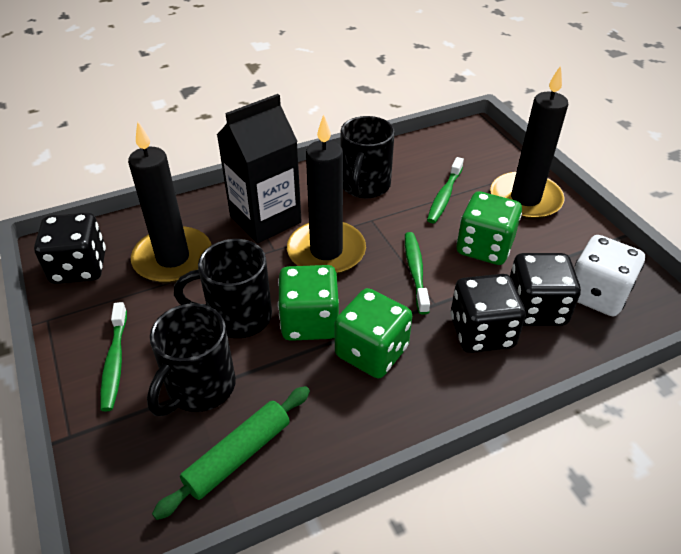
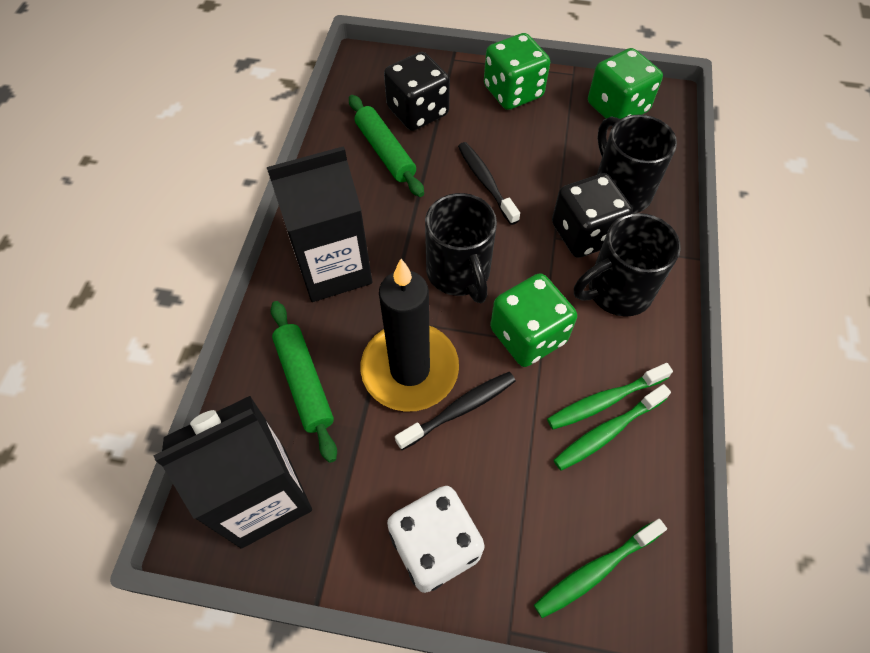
black candle: [128,122,212,283] [287,114,366,274] [490,65,568,220] = 3 -> [360,259,459,412] = 1
black carton: [217,94,302,243] = 1 -> [153,396,312,549] [267,146,372,302] = 2
black dice: [34,213,106,284] [451,274,526,353] [510,253,581,326] = 3 -> [384,52,450,131] [552,173,633,258] = 2
black toothbrush: none = 0 -> [395,372,516,450] [458,142,520,225] = 2
green rolling pin: [152,386,310,520] = 1 -> [270,301,337,463] [349,95,424,197] = 2

